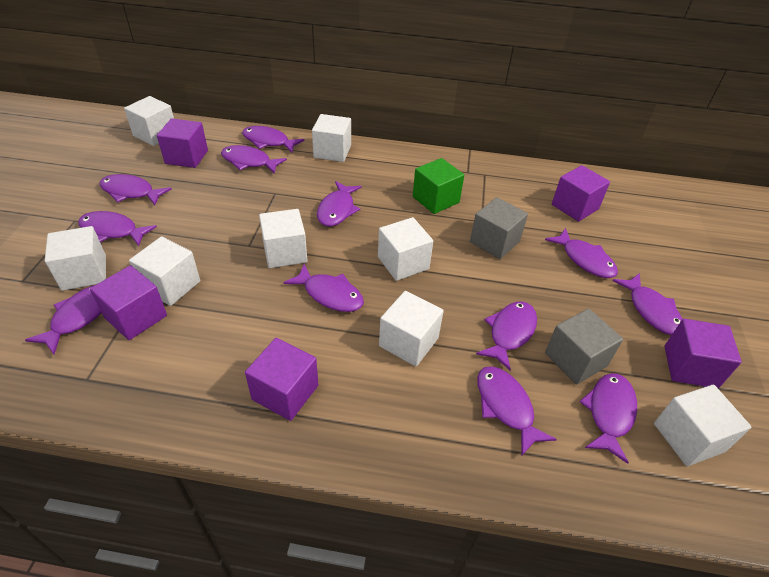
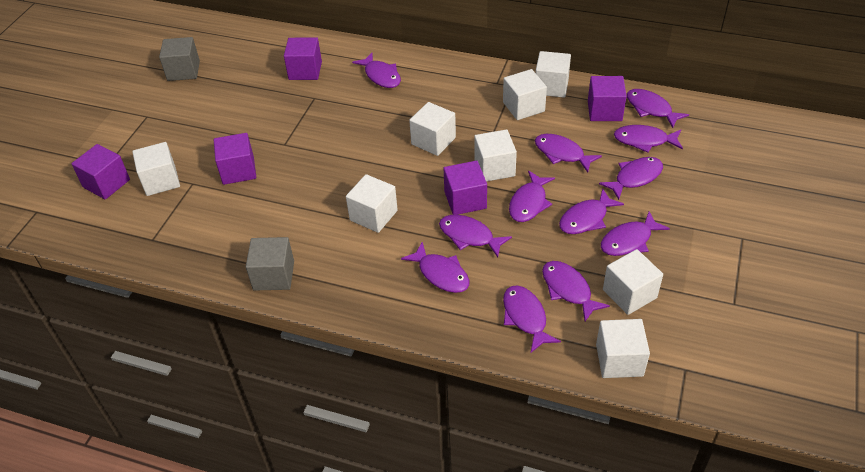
green cube: [413,158,464,214] = 1 -> none = 0

